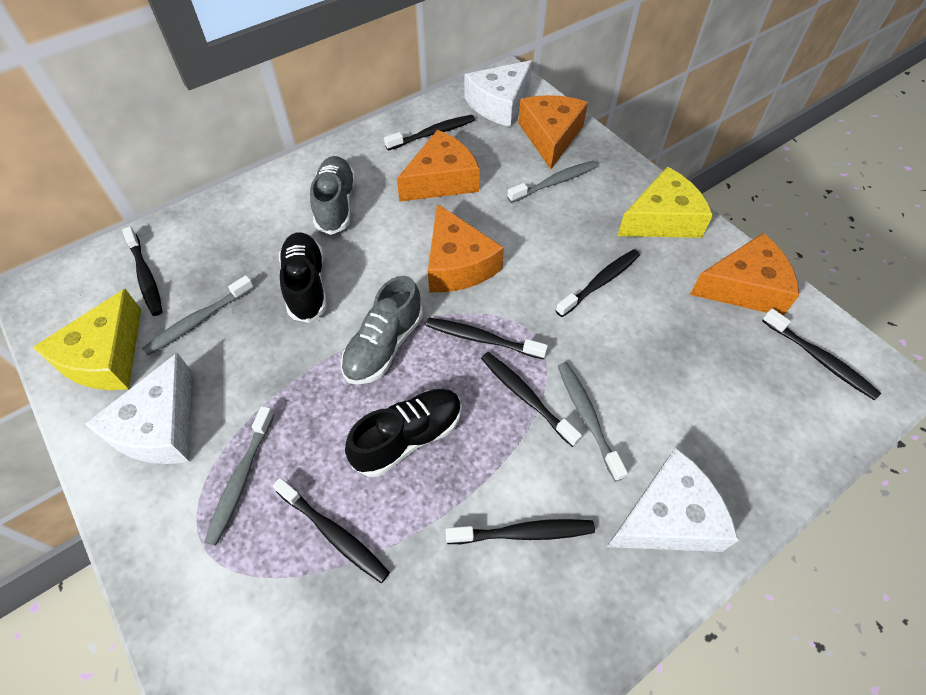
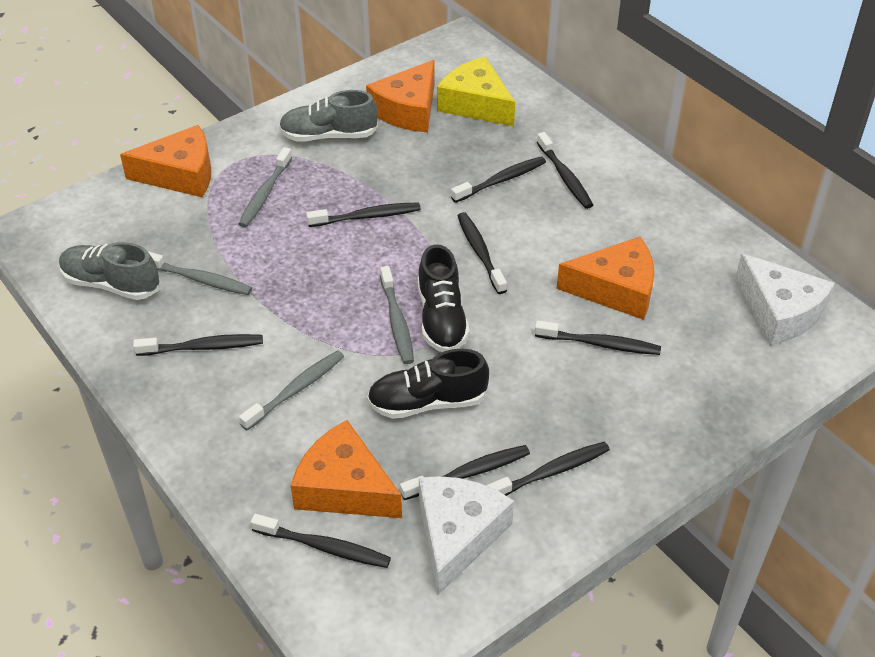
black toothbrush: [122,226,163,316] [273,478,390,583] [384,115,475,151] [426,318,548,359] [445,519,595,544] [481,352,582,447] [555,249,640,317] [762,308,881,400] = 8 -> [133,334,263,356] [251,514,391,568] [306,203,421,227] [400,445,530,500] [451,156,546,203] [458,212,507,294] [486,442,610,496] [535,320,661,355] [537,132,593,209] = 9
white cheese: [85,353,192,464] [465,60,533,127] [607,448,739,552] = 3 -> [419,476,514,595] [735,253,835,345] = 2
yellow cheese: [33,289,141,390] [617,167,713,238] = 2 -> [437,57,515,126] = 1

